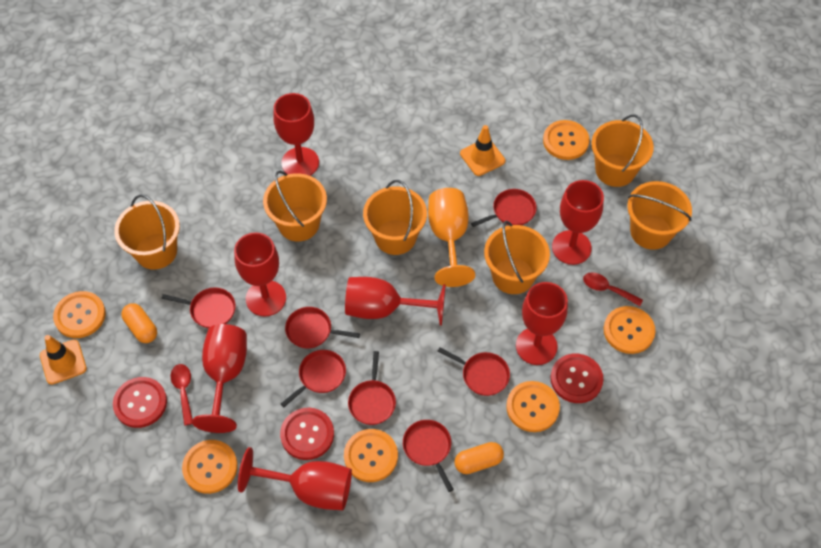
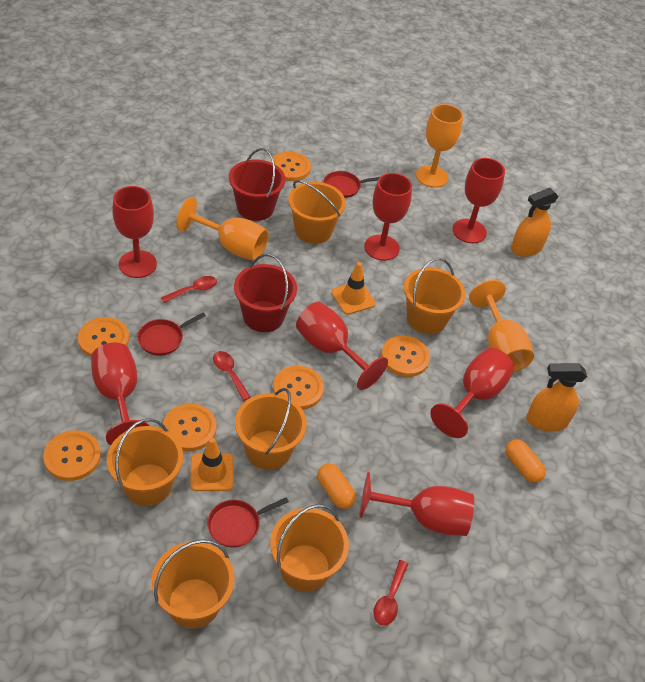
orange goblet: [428,188,475,287] = 1 -> [176,197,269,261] [416,104,463,188] [469,280,534,372] = 3
orange spray bottle: none = 0 -> [511,188,559,257] [526,363,587,431] = 2
red bucket: none = 0 -> [229,148,286,221] [234,254,297,332] = 2
red button: [113,377,167,428] [280,408,334,460] [551,353,603,403] = 3 -> none = 0
red pan: [162,287,236,328] [281,350,346,407] [285,307,360,349] [348,351,396,425] [403,420,454,492] [437,347,510,396] [471,189,537,227] = 7 -> [137,313,206,356] [207,497,289,548] [324,171,380,198] = 3
red spoon: [171,364,193,426] [583,272,643,306] = 2 -> [161,276,217,303] [213,351,251,401] [374,560,408,626] = 3

